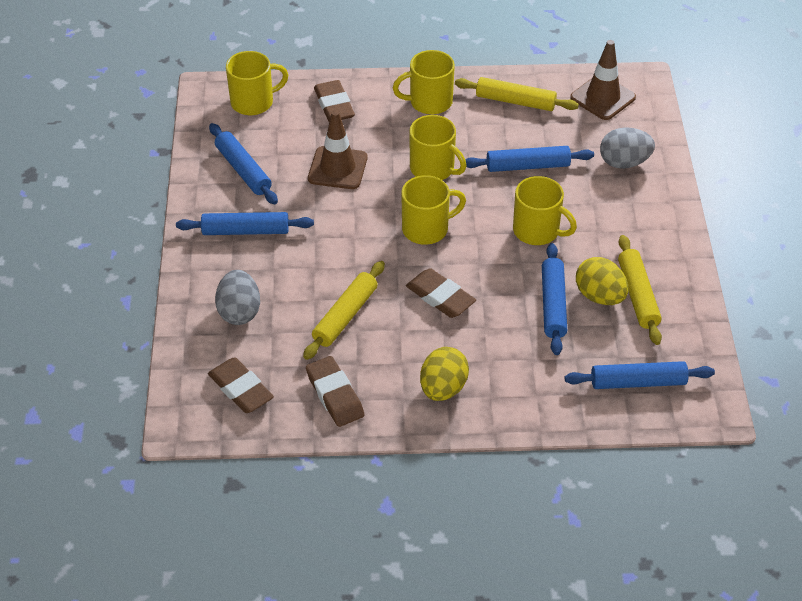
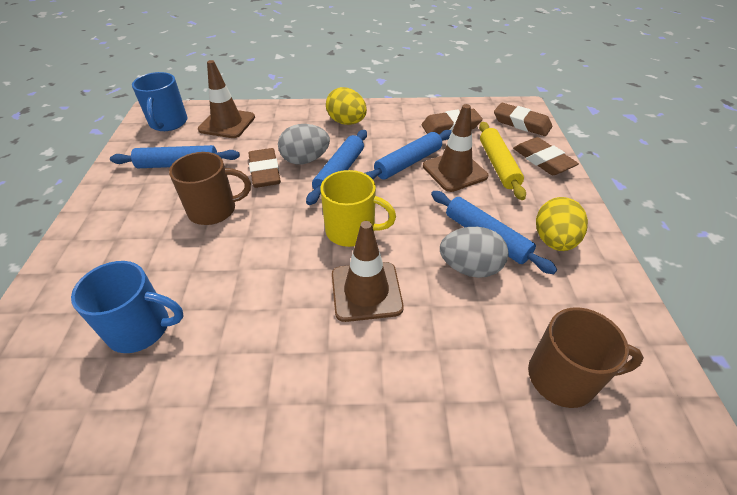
blue mug: none = 0 -> [71,261,184,353] [132,72,188,131] = 2
blue rolling pin: [176,212,314,235] [209,123,278,204] [465,146,594,172] [542,243,567,355] [565,361,715,389] = 5 -> [110,145,240,168] [306,130,367,205] [365,130,452,180] [431,191,557,274] = 4
brown mug: none = 0 -> [169,152,251,225] [528,307,644,408] = 2
brown traffic cone: [308,110,367,189] [570,40,636,120] = 2 -> [198,60,255,138] [332,221,404,322] [423,104,488,192] = 3
yellow mug: [226,51,288,115] [393,50,455,115] [401,175,466,245] [409,115,466,180] [513,176,577,245] = 5 -> [320,170,396,247] = 1
yellow rolling pin: [303,261,385,360] [455,77,579,111] [618,235,662,345] = 3 -> [479,122,526,200] = 1

